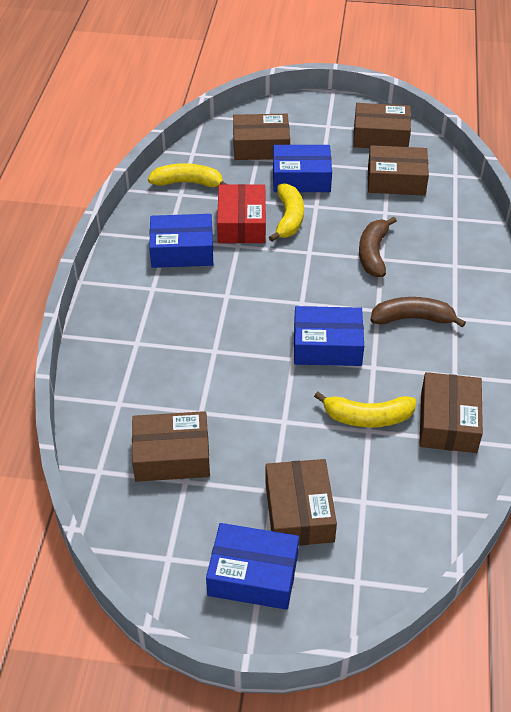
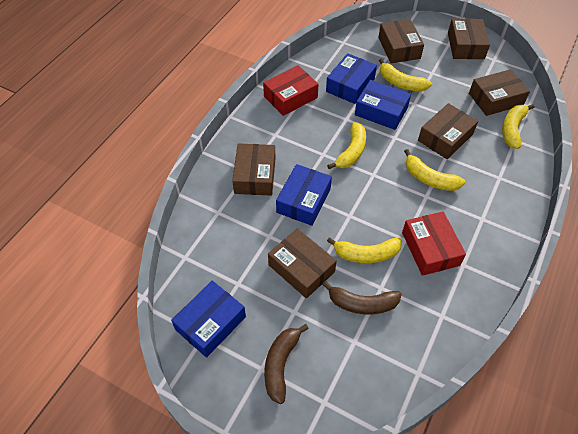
red box: [217,184,266,243] = 1 -> [263,65,319,116] [402,211,466,276] = 2
yellow banana: [148,163,228,187] [269,183,304,242] [314,392,417,428] = 3 -> [327,122,366,169] [327,237,402,263] [379,58,432,92] [404,149,465,191] [502,104,535,149] = 5

